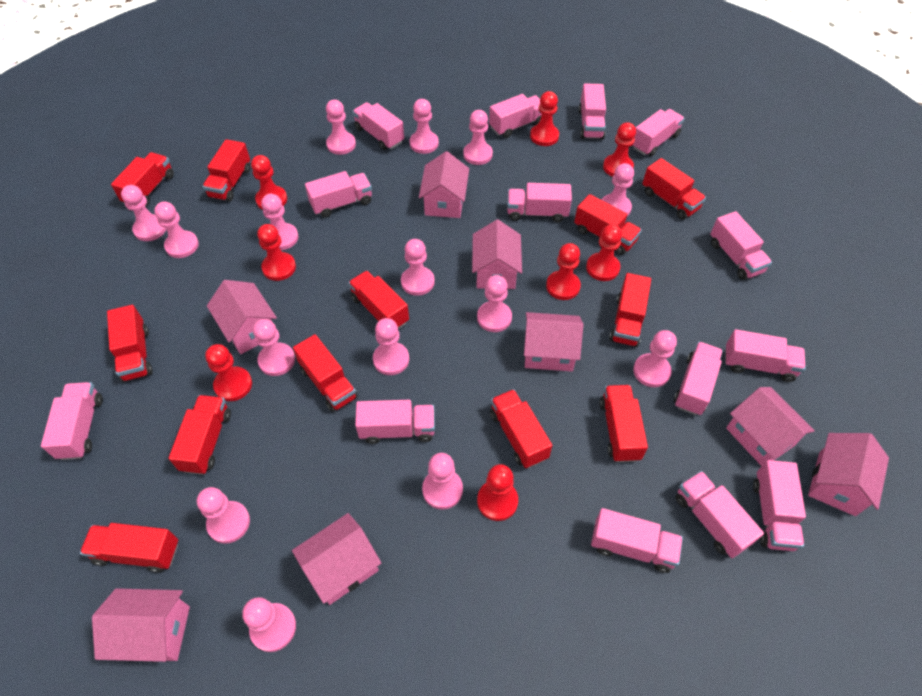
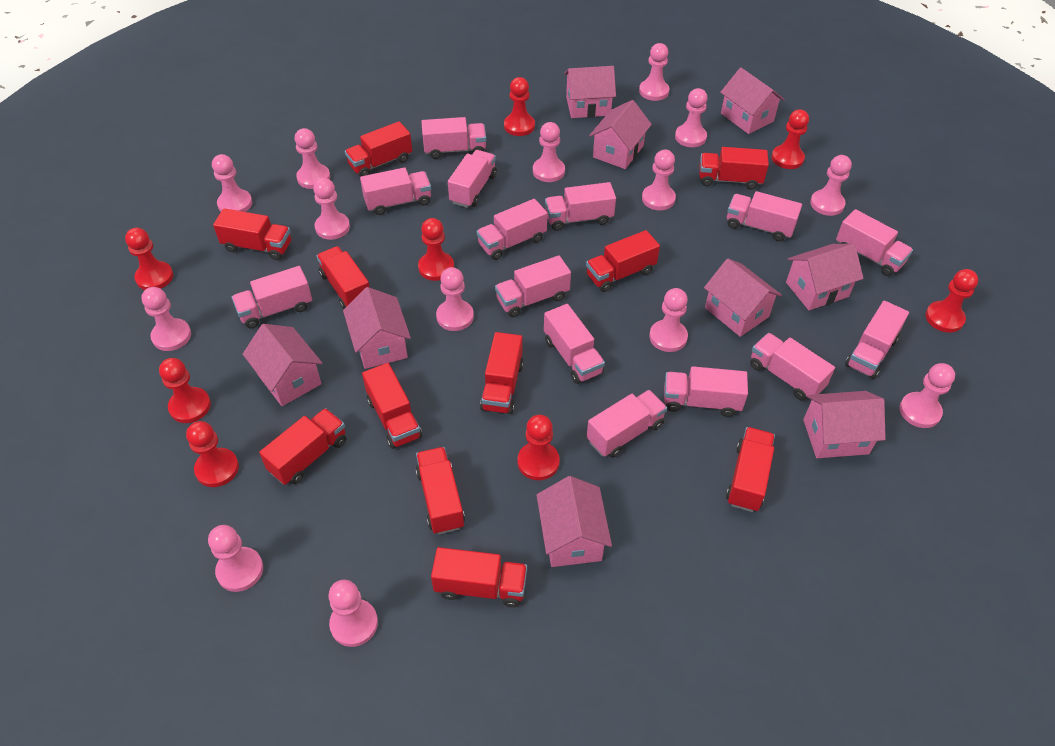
pink house: [92,588,190,662] [207,280,277,354] [292,513,381,605] [419,151,469,218] [472,220,522,289] [524,312,583,371] [726,387,815,466] [808,433,889,516] = 8 -> [243,324,322,406] [343,287,411,369] [537,476,612,567] [564,66,616,118] [589,100,652,169] [704,258,782,337] [720,68,785,134] [786,244,864,310] [803,391,886,458] = 9
pink pawn: [121,185,166,241] [154,202,199,258] [197,487,250,544] [242,597,296,652] [253,319,295,376] [261,194,298,250] [326,100,356,155] [373,318,409,375] [401,239,435,296] [410,99,439,154] [422,453,463,510] [463,110,493,165] [477,275,512,332] [602,163,634,216] [633,330,677,387] = 15 -> [141,287,191,351] [208,525,263,592] [212,154,252,212] [295,128,330,189] [313,178,350,240] [328,580,378,647] [436,267,474,331] [533,122,565,182] [639,43,669,101] [642,150,676,210] [649,288,688,352] [675,88,707,147] [810,155,852,216] [899,363,955,428] = 14
red truck: [80,523,178,573] [107,305,152,382] [111,152,174,207] [169,395,231,475] [202,139,251,202] [293,334,358,412] [348,271,409,329] [490,389,552,468] [574,194,642,255] [600,385,648,462] [609,273,651,347] [642,158,706,220] = 12 -> [213,208,291,260] [259,408,346,485] [316,246,370,309] [345,121,412,177] [362,363,422,449] [416,447,465,534] [431,547,527,608] [480,332,523,414] [586,230,660,292] [699,147,769,190] [726,427,775,512] = 11

